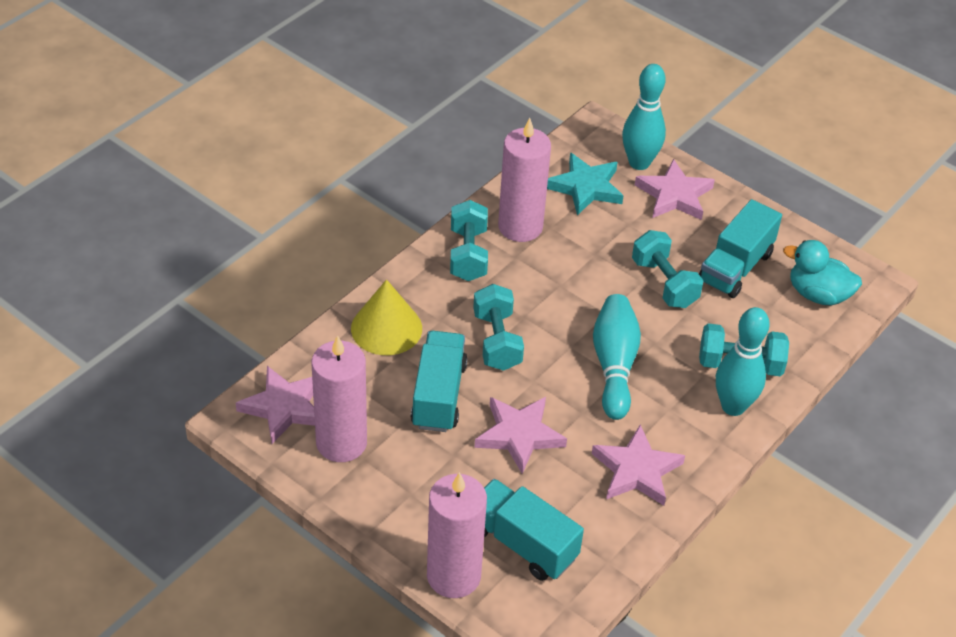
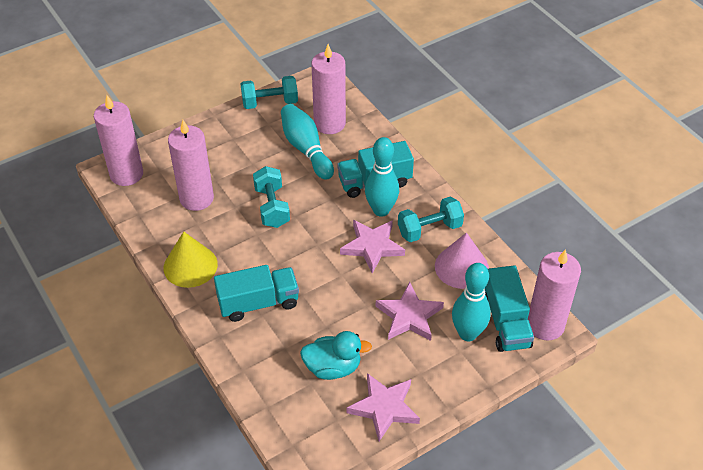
pink candle: [311,335,367,462] [427,472,487,598] [498,118,551,242] = 3 -> [94,95,143,186] [168,120,214,211] [312,44,346,134] [528,249,581,340] = 4
pink cone: none = 0 -> [435,233,489,289] = 1
pink star: [236,366,315,444] [474,397,567,474] [592,425,685,506] [635,159,715,220] = 4 -> [340,220,405,273] [347,373,420,441] [376,282,444,341] = 3
turquoise dumbbell: [450,200,488,281] [473,284,524,371] [632,230,704,308] [699,323,789,376] = 4 -> [241,76,298,109] [253,166,290,228] [398,196,464,242] = 3
turquoise star: [547,152,624,215] = 1 -> none = 0

